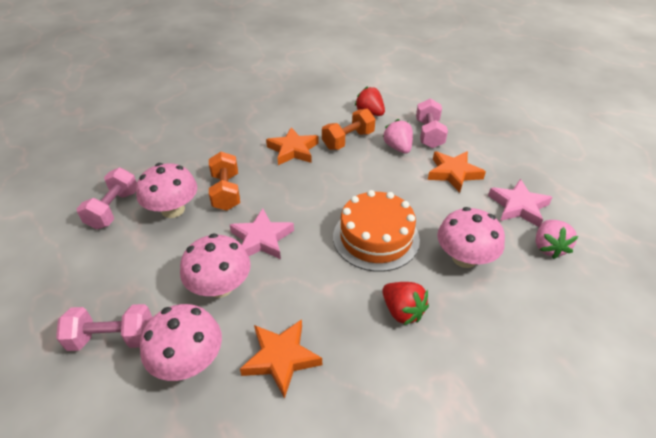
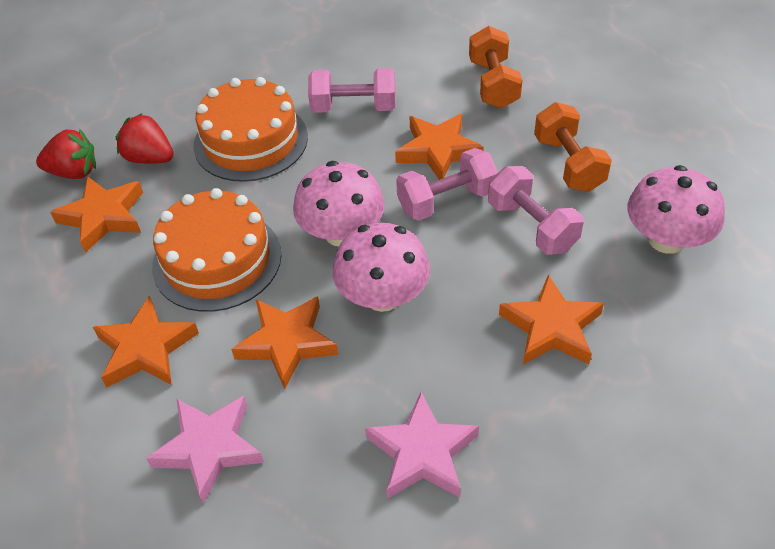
orange cake: [333,190,420,272] = 1 -> [152,188,281,312] [193,77,308,182] = 2
orange star: [240,319,322,399] [266,127,319,165] [428,151,486,193] = 3 -> [50,176,143,253] [93,295,199,388] [231,296,338,389] [395,114,484,180] [499,275,604,365] = 5
pink mushroom: [136,163,197,218] [140,304,222,381] [180,233,251,298] [437,207,505,268] = 4 -> [293,161,385,246] [333,223,430,312] [628,165,725,254] = 3
pink strawberry: [383,119,413,154] [536,220,578,259] = 2 -> none = 0

